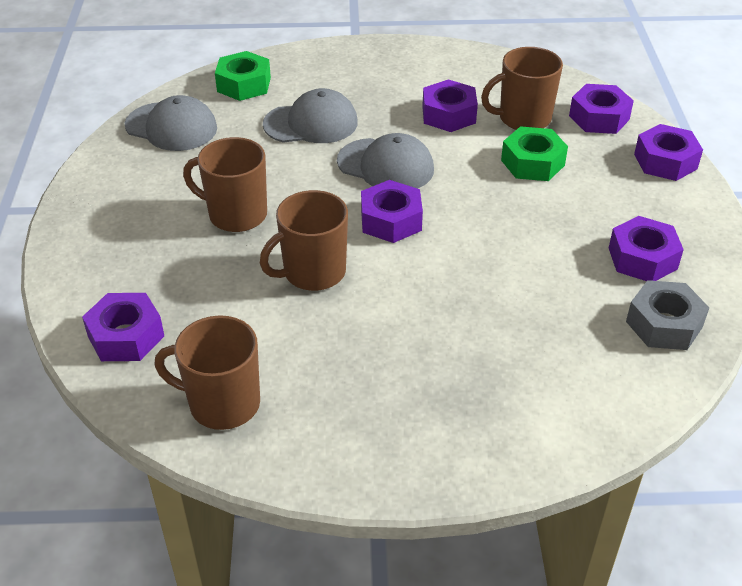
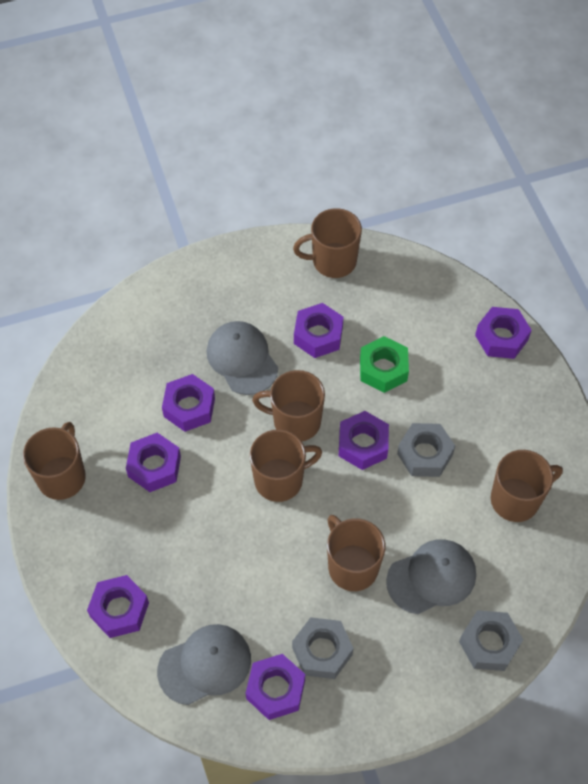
brown mug: [155,315,260,430] [183,137,267,232] [260,190,348,291] [481,47,563,130] = 4 -> [23,422,86,500] [250,430,322,502] [252,370,325,441] [293,208,362,278] [327,515,385,591] [491,450,563,522] = 6
green nut: [215,51,271,101] [501,126,568,181] = 2 -> [360,336,409,393] = 1
grey nut: [626,280,709,350] = 1 -> [292,617,354,679] [397,423,455,477] [459,610,523,671] = 3
purple nut: [82,293,164,361] [361,180,423,243] [422,79,478,132] [569,84,634,134] [609,216,684,281] [634,124,703,181] = 6 -> [87,575,149,638] [126,433,181,492] [162,374,215,432] [246,654,305,720] [294,303,344,358] [339,411,389,470] [475,307,532,359] = 7

